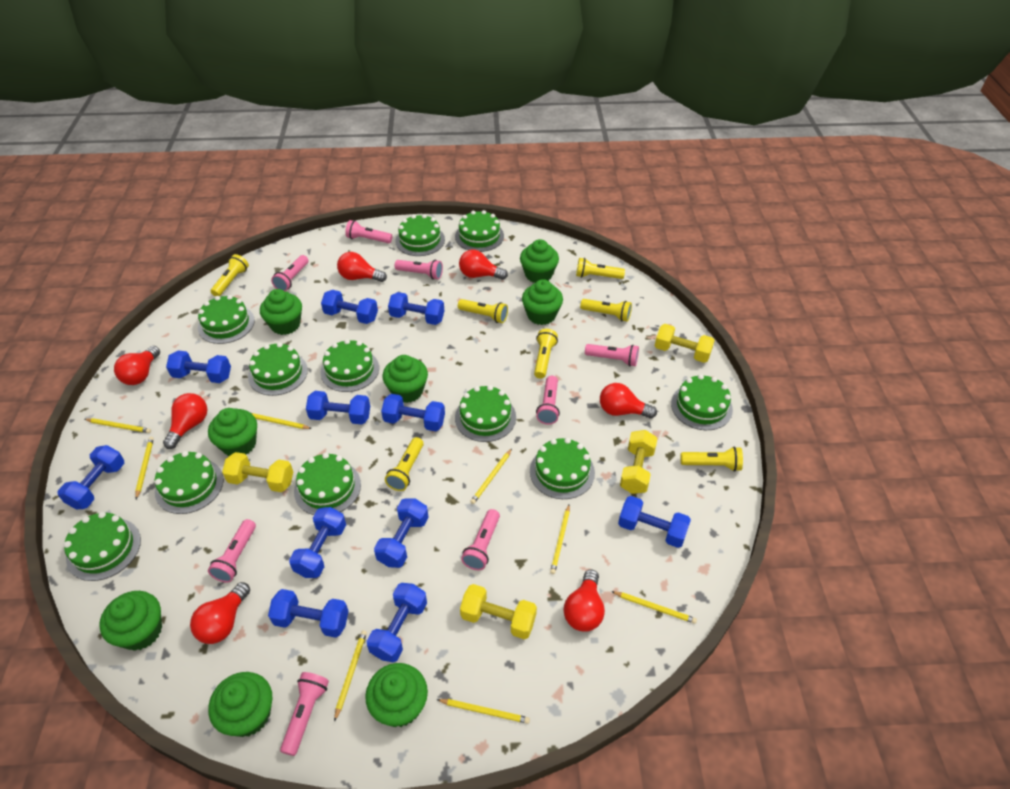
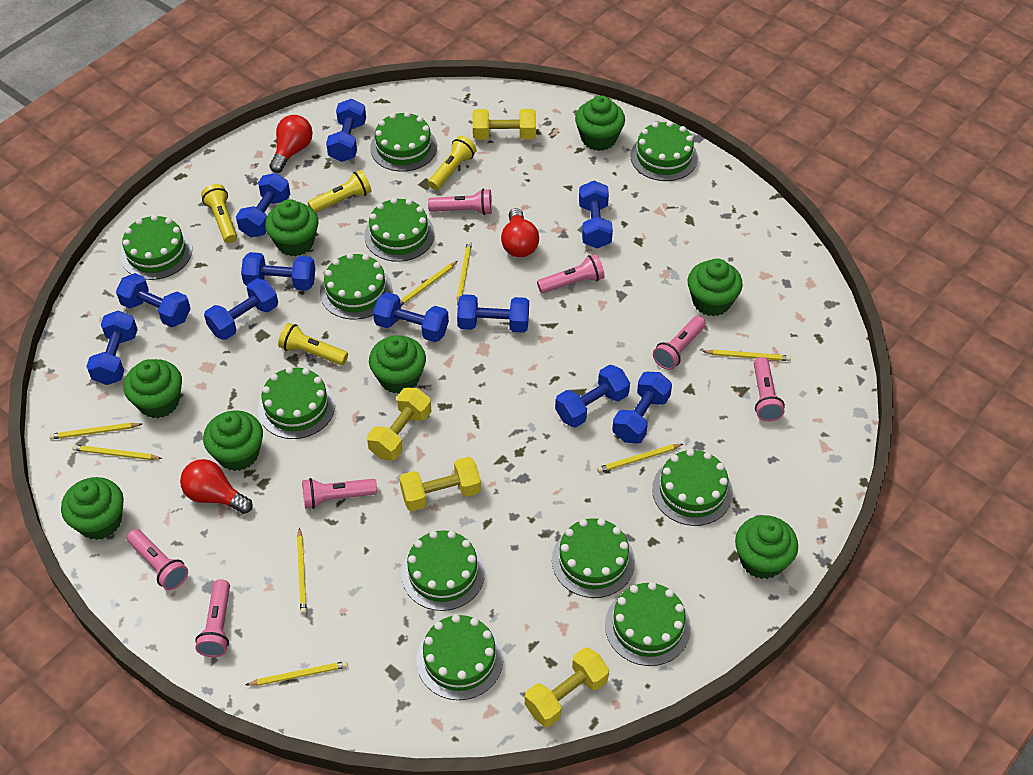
pink flashlight: [208,519,256,583] [271,255,308,291] [280,672,329,756] [345,220,392,243] [394,259,443,280] [461,509,500,570] [536,376,560,425] [585,344,639,366] = 8 -> [127,529,188,590] [195,579,230,657] [302,478,377,509] [428,189,492,215] [537,254,604,294] [653,316,706,370] [754,357,785,422] = 7
red light bulb: [114,346,160,385] [163,393,207,449] [190,582,250,644] [337,252,387,282] [459,250,508,280] [564,569,605,632] [600,383,657,418] = 7 -> [180,459,253,514] [269,115,313,173] [501,208,539,257] = 3
yellow flashlight: [211,254,249,296] [385,437,424,491] [458,299,508,323] [534,329,558,378] [576,258,625,279] [580,299,632,322] [680,447,743,471] = 7 -> [201,184,237,243] [278,323,348,365] [308,170,372,213] [428,136,477,190] = 4

